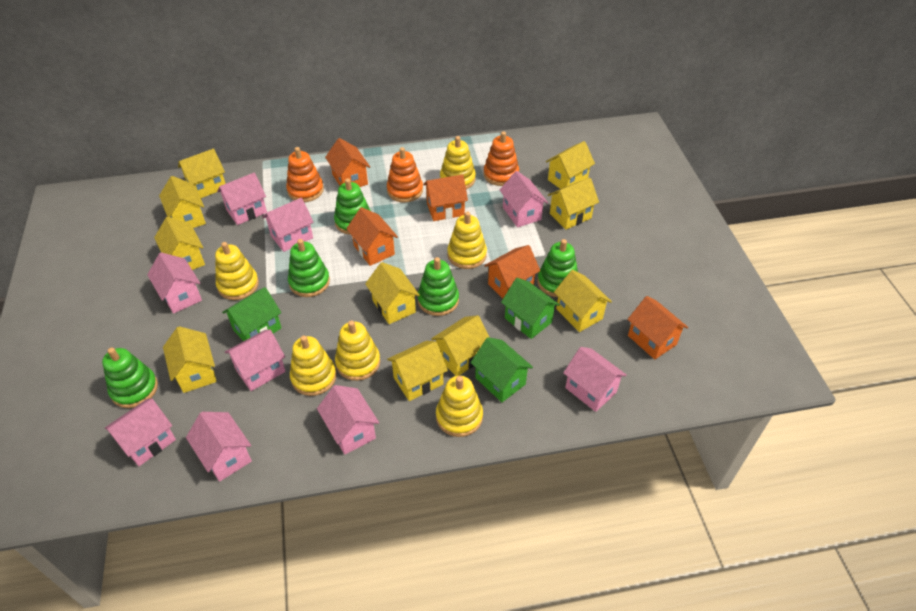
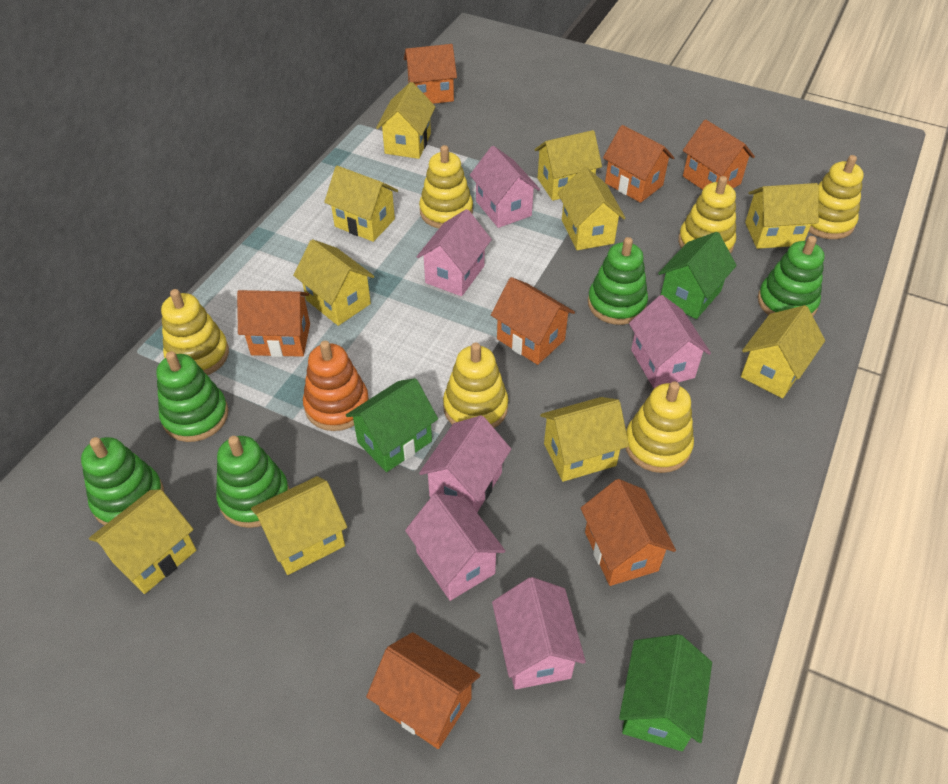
orange house: [325,138,370,187] [346,207,398,266] [423,174,468,221] [484,245,540,298] [627,296,688,360] = 5 -> [237,290,310,357] [366,632,480,749] [404,44,457,104] [491,277,575,365] [581,479,676,586] [603,125,674,203] [683,119,755,190] = 7
orange stacking toy: [286,147,324,202] [387,147,423,202] [483,131,519,186] = 3 -> [303,341,369,431] = 1
pink house: [105,398,176,466] [147,252,202,314] [186,412,252,482] [217,173,267,225] [225,330,286,391] [262,198,314,252] [317,385,379,455] [500,171,548,228] [563,347,627,412] = 9 -> [405,494,505,601] [417,209,492,296] [419,415,511,512] [470,146,540,228] [492,577,586,689] [629,295,711,389] = 6

